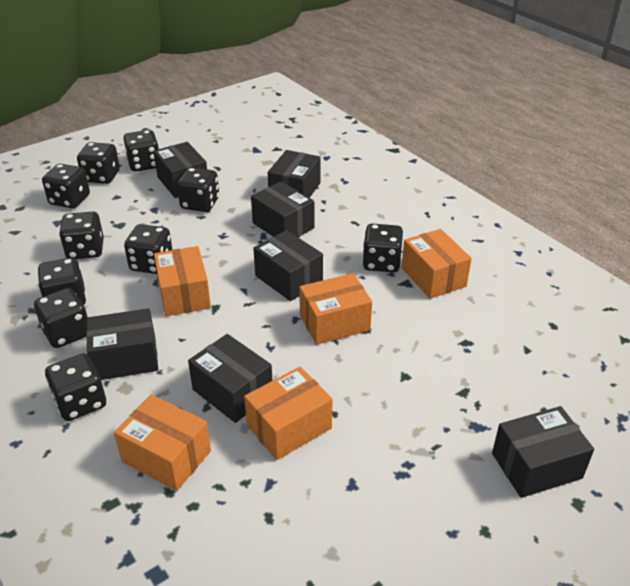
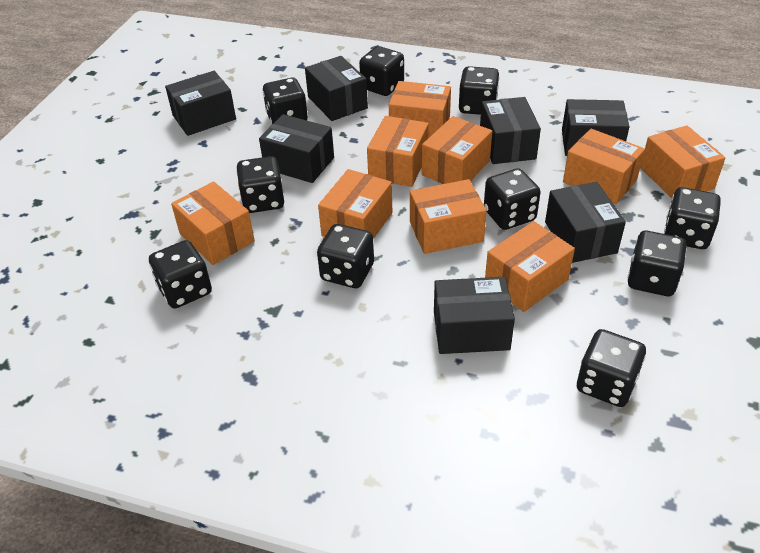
orange box: [114,395,211,491] [154,246,211,316] [244,367,333,460] [299,273,372,345] [401,229,472,299] = 5 -> [171,182,255,265] [318,169,392,239] [367,116,429,187] [389,81,451,138] [410,179,487,254] [422,116,492,184] [485,221,575,312] [563,129,645,204] [640,125,726,198] = 9

